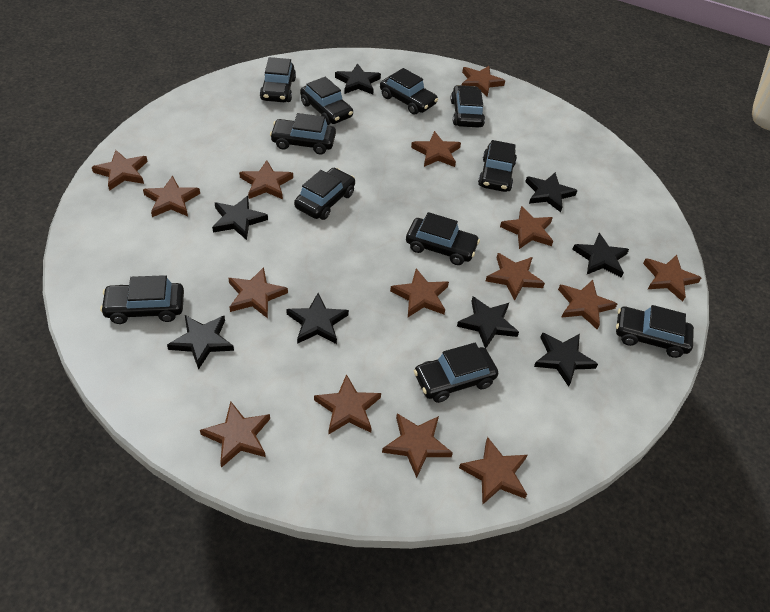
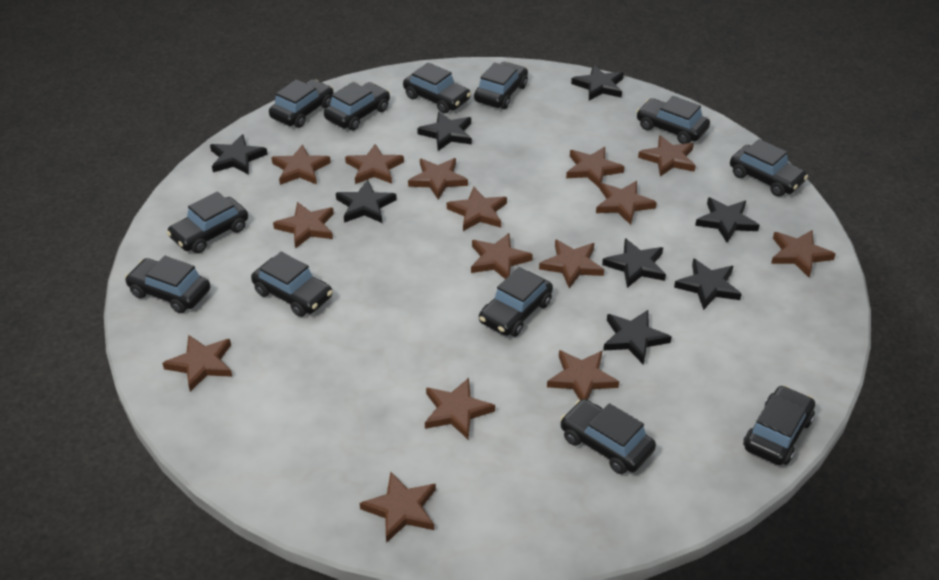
black car: [100,275,184,324] [260,57,296,102] [270,113,336,154] [294,168,355,220] [300,77,353,125] [380,68,438,115] [406,212,480,265] [414,343,498,403] [450,85,485,128] [478,140,517,192] [616,305,694,358] = 11 -> [125,256,210,313] [167,191,248,253] [251,252,333,317] [269,79,334,128] [324,82,390,130] [403,62,471,114] [474,62,528,109] [479,267,553,337] [560,399,656,474] [636,96,710,144] [730,139,808,197] [743,386,815,465] = 12

